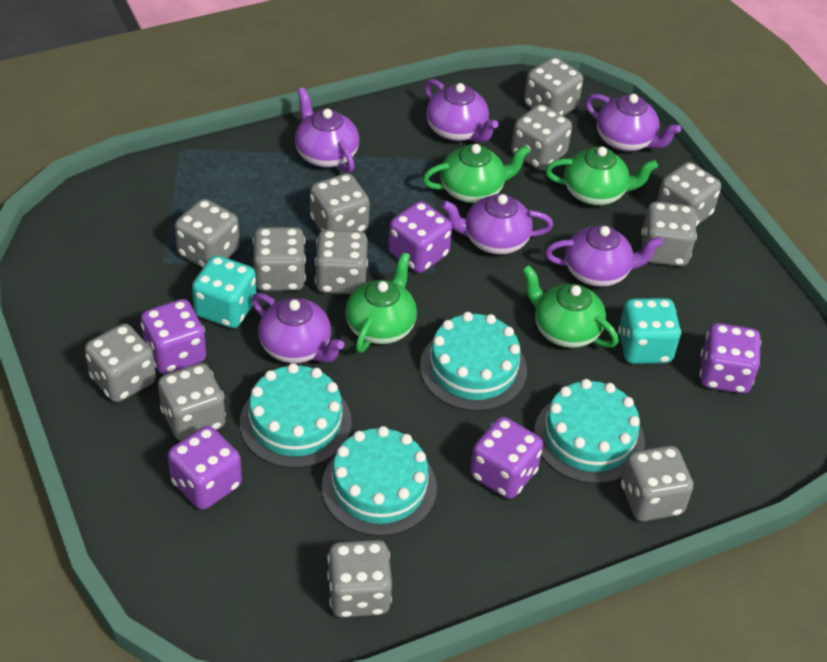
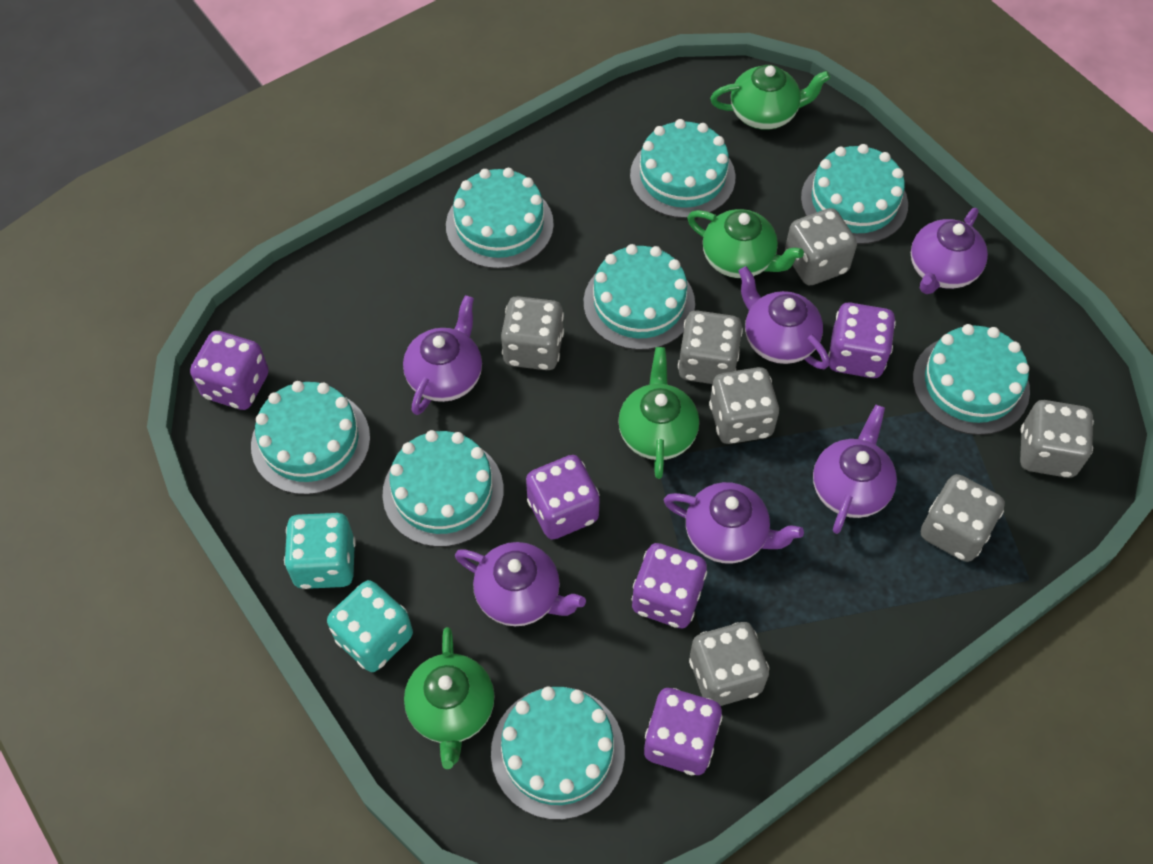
grey dice: [85,324,156,402] [158,363,226,441] [175,199,240,268] [253,227,306,291] [310,173,370,232] [315,229,368,294] [327,540,392,618] [511,104,572,171] [524,57,583,116] [621,446,693,522] [641,202,697,266] [656,162,721,226] = 12 -> [501,296,564,370] [678,310,743,384] [689,622,769,706] [709,367,779,444] [785,208,857,285] [921,474,1005,562] [1020,400,1094,478] = 7
turquoise cake: [240,363,351,468] [322,426,437,536] [420,312,527,411] [534,379,645,484] = 4 -> [251,381,370,495] [382,430,504,547] [446,168,554,269] [491,687,625,820] [584,244,695,350] [630,119,735,218] [801,144,908,244] [913,324,1030,435] = 8

